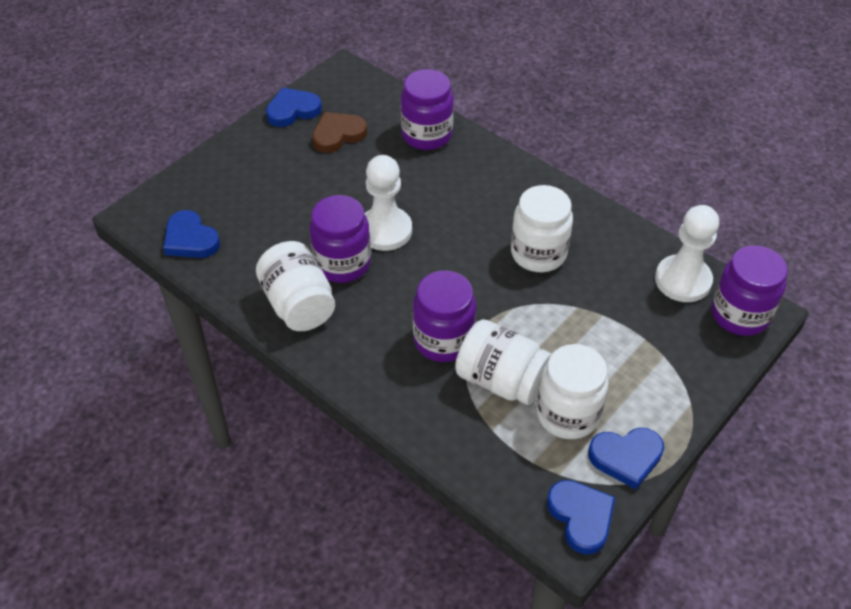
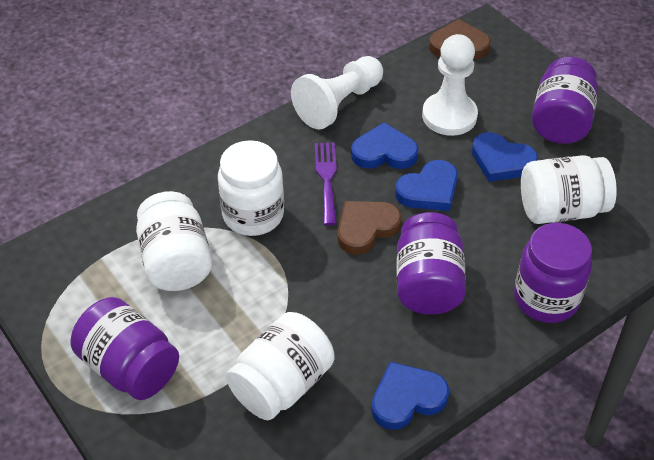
brown heart: [312,112,367,153] = 1 -> [338,201,402,255] [429,19,491,59] = 2
purple fork: none = 0 -> [315,142,337,225] = 1

